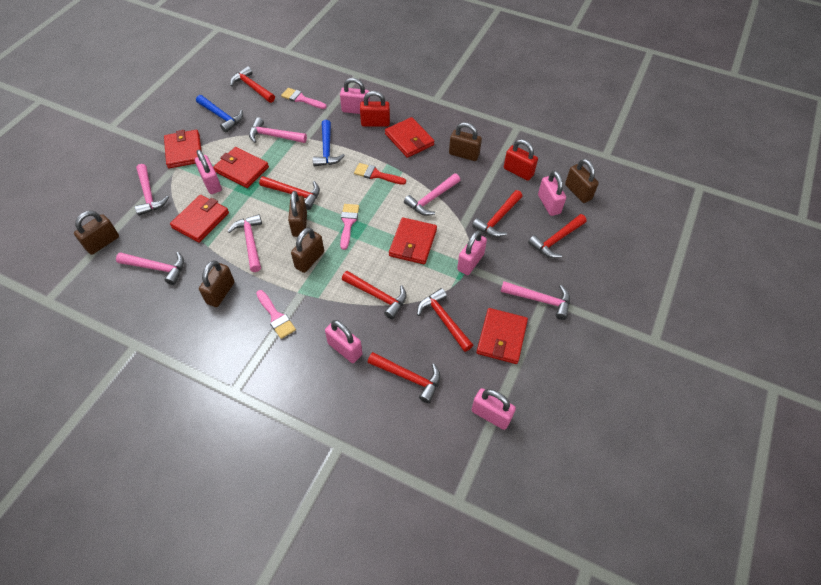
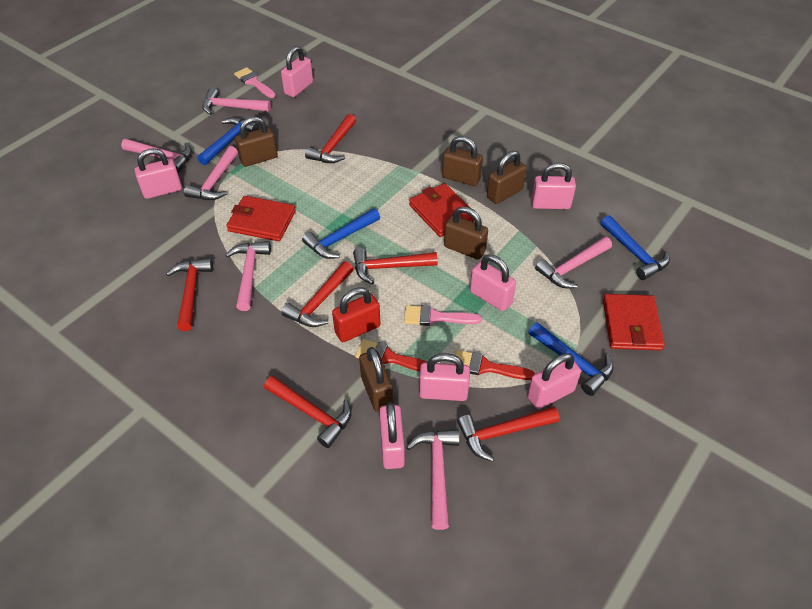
blue hammer: [196,95,243,133] [313,120,345,167] = 2 -> [197,117,259,165] [302,208,380,259] [528,322,614,396] [601,215,670,280] = 4
brown padlock: [74,211,119,255] [199,260,234,307] [288,191,307,237] [291,227,324,273] [449,122,482,161] [565,159,599,203] = 6 -> [235,116,278,167] [359,347,393,412] [442,136,483,186] [444,206,488,260] [487,151,527,204] = 5
pink brush: [256,290,296,339] [281,88,326,109] [340,204,359,250] = 3 -> [234,67,276,98] [404,305,482,326] = 2
pink padlock: [195,150,222,194] [325,320,362,363] [340,78,370,114] [457,230,487,275] [471,388,516,430] [538,171,566,216] = 6 -> [134,148,182,199] [281,46,313,97] [379,402,405,469] [419,353,470,401] [470,255,516,311] [527,353,581,409] [531,163,576,209] = 7
red brush: [354,163,406,185] = 1 -> [355,339,428,372] [453,350,535,380] = 2
red hammer: [230,66,275,103] [259,176,320,210] [342,271,407,319] [367,352,440,403] [417,288,473,352] [472,190,523,237] [528,214,587,258] = 7 -> [166,258,213,331] [264,376,352,448] [281,261,354,327] [305,114,356,163] [353,247,438,284] [457,406,559,462] = 6
red padlock: [360,91,390,127] [504,139,538,181] = 2 -> [332,287,380,342] = 1
red wallet: [164,130,202,168] [170,195,229,243] [213,147,269,188] [385,117,434,158] [389,217,437,264] [476,308,528,364] = 6 -> [226,196,296,241] [409,183,475,237] [603,294,665,350] = 3

